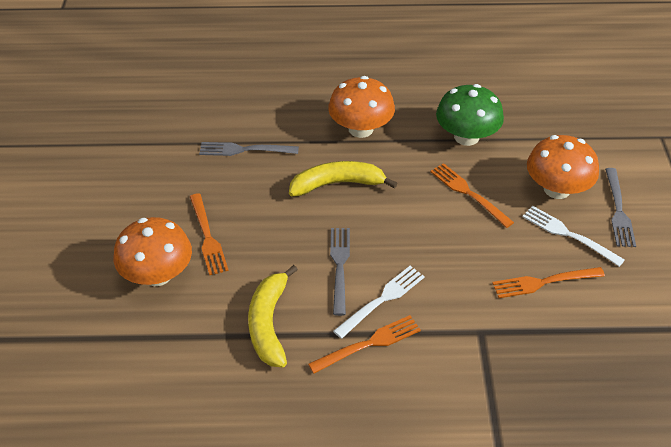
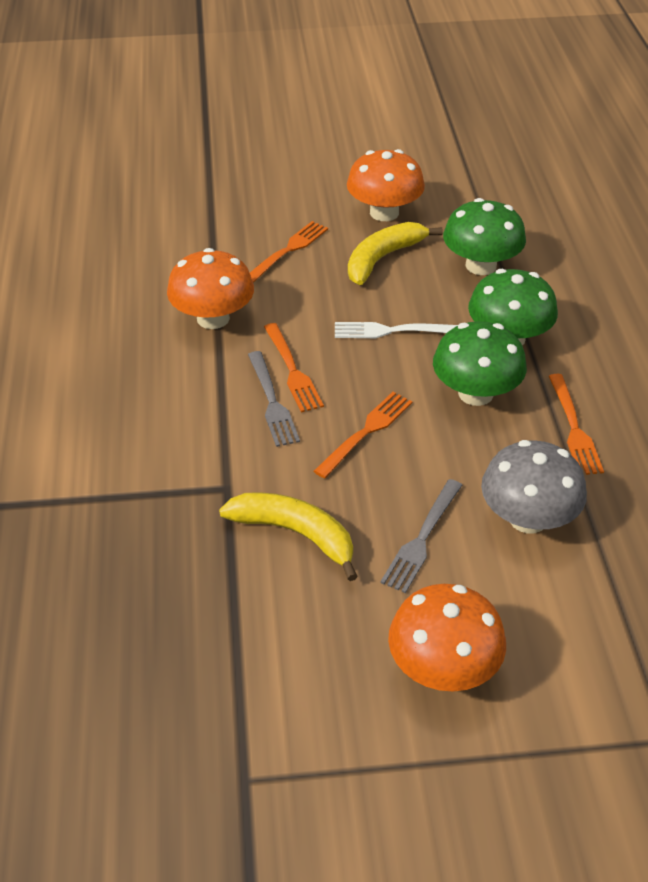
green mushroom: [436,84,504,146] = 1 -> [433,321,527,406] [443,198,526,275] [468,269,558,346] = 3
grey fork: [199,142,299,156] [330,228,350,316] [605,168,636,247] = 3 -> [248,351,300,447] [380,479,462,593] = 2
grey mushroom: none = 0 -> [481,440,587,533] = 1
white fork: [333,266,425,339] [522,206,625,267] = 2 -> [335,322,458,338] = 1

